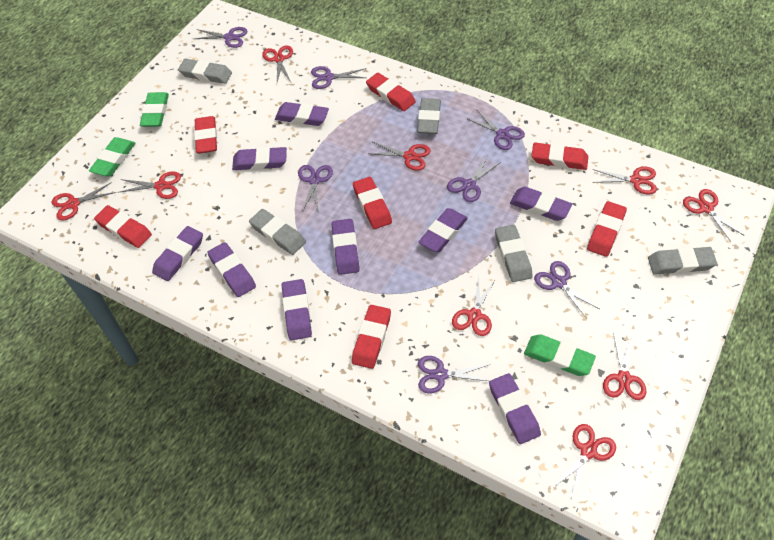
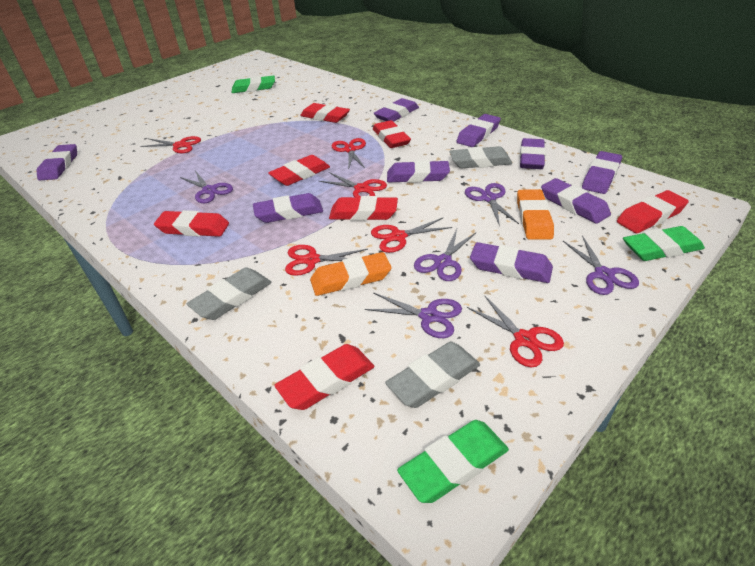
grey eraser: [178,59,232,84] [249,209,306,255] [417,98,441,134] [495,225,532,282] [648,247,717,275] = 5 -> [187,267,272,320] [385,342,480,408] [449,146,512,168] = 3
orange eraser: none = 0 -> [310,252,392,296] [517,189,554,240] = 2
purple scissors: [194,27,248,48] [298,165,333,212] [311,66,366,89] [418,356,489,393] [447,157,501,202] [466,110,525,150] [534,261,599,317] = 7 -> [180,171,233,203] [365,292,462,338] [414,229,476,281] [465,183,519,227] [563,236,639,295] = 5
red scissors: [52,182,116,221] [118,171,181,199] [262,45,293,82] [368,142,431,171] [452,275,495,336] [554,424,616,500] [592,166,657,195] [603,333,646,400] [683,189,743,242] = 9 -> [140,136,201,153] [285,245,368,276] [319,172,387,197] [332,138,366,170] [371,218,452,253] [467,296,564,367] = 6

